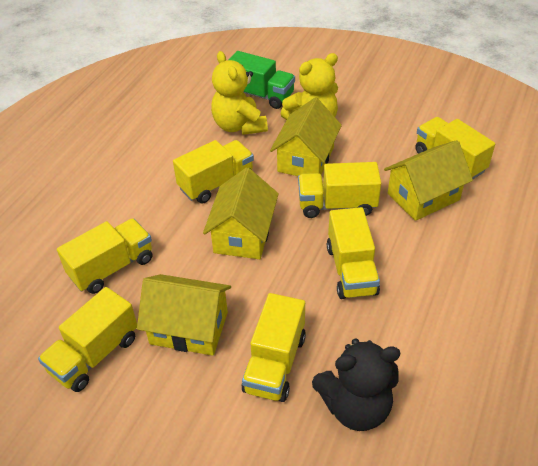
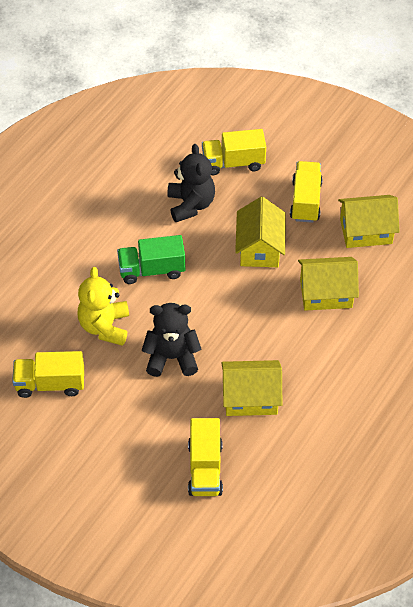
black teddy bear: [312,339,400,431] = 1 -> [142,303,202,377] [167,144,215,222] = 2
yellow teddy bear: [211,51,268,135] [281,53,338,120] = 2 -> [78,267,129,346] = 1
yellow truck: [38,287,137,392] [57,218,152,294] [173,140,254,203] [242,293,306,402] [298,162,381,218] [327,207,380,299] [415,117,495,179] = 7 -> [12,351,84,398] [188,418,223,496] [202,129,266,175] [290,161,323,223] = 4

